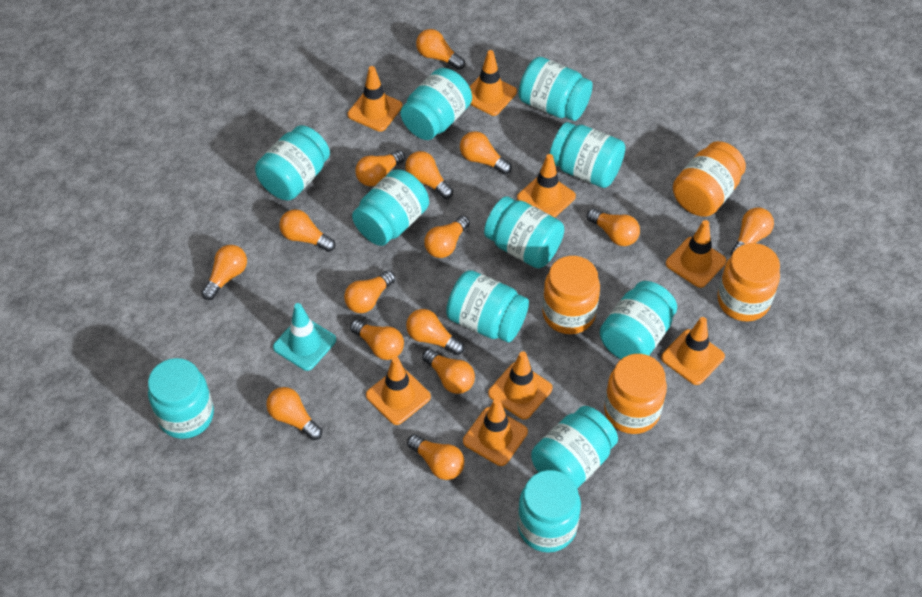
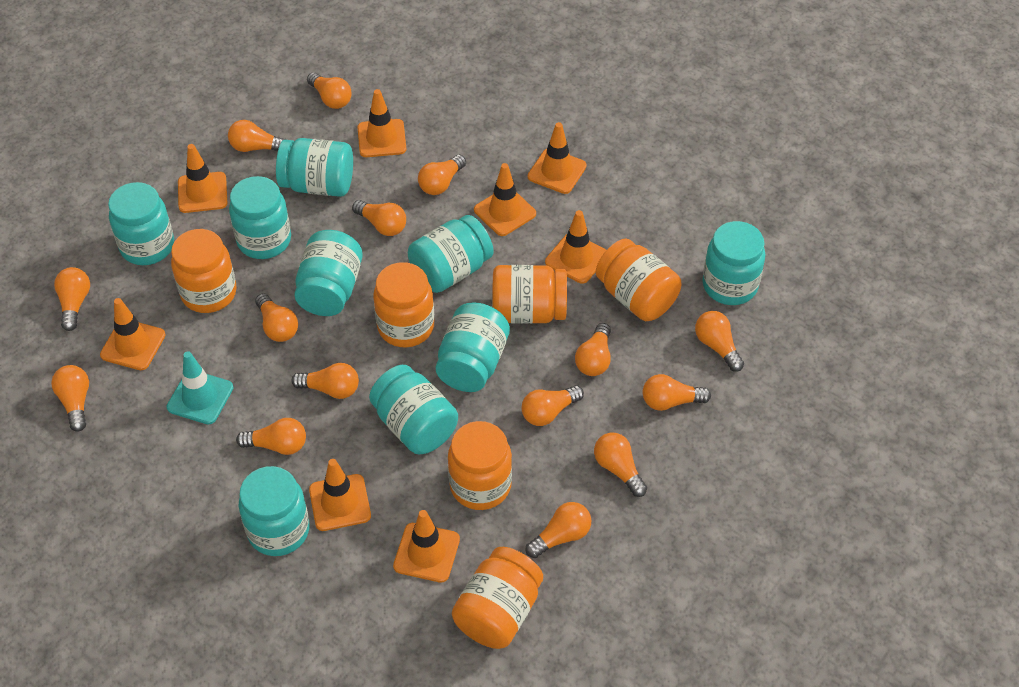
orange jar: [542,256,600,334] [604,354,667,434] [673,141,746,217] [717,243,780,321] = 4 -> [171,229,237,313] [373,262,434,347] [448,421,512,510] [452,547,543,649] [492,265,567,324] [596,238,681,321] = 6
turquoise jar: [148,358,214,439] [255,125,330,200] [352,169,429,246] [400,68,472,140] [446,270,529,342] [484,197,564,268] [517,470,581,553] [519,57,593,121] [531,406,618,489] [550,122,625,188] [600,281,677,359] = 11 -> [108,182,174,265] [229,176,291,259] [239,466,310,556] [276,138,353,197] [294,230,363,316] [369,365,458,454] [408,215,493,293] [436,302,510,392] [702,221,765,305] = 9

